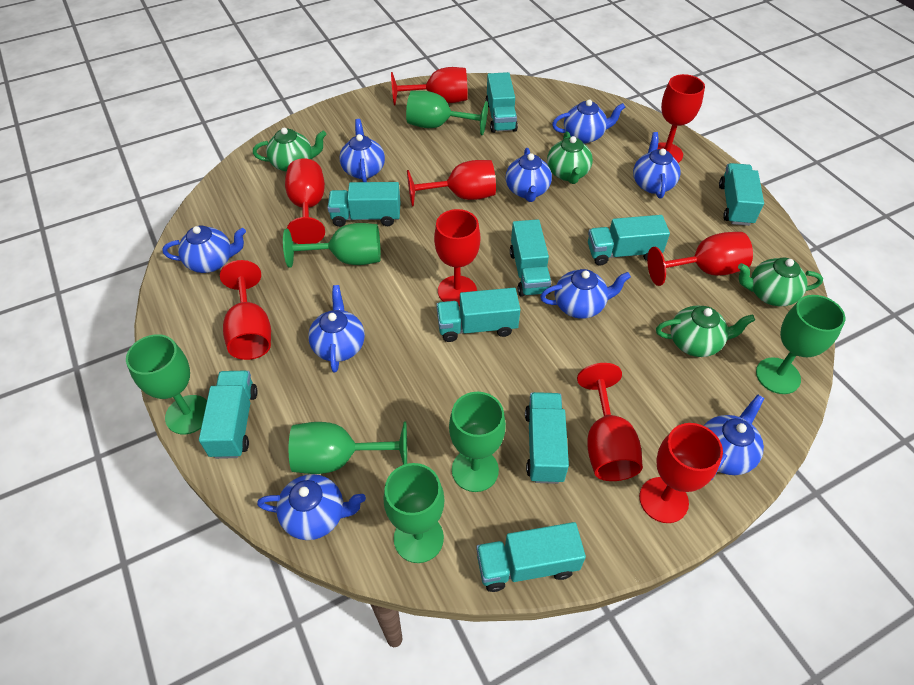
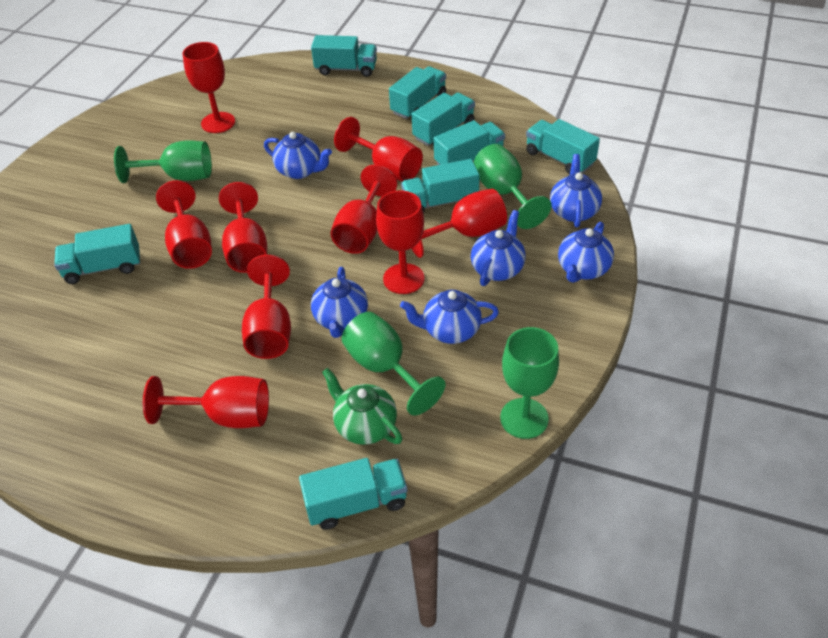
blue teapot: [163,226,246,273] [257,474,366,540] [308,285,365,373] [339,119,385,182] [506,148,552,202] [540,269,631,319] [552,99,625,144] [633,132,681,199] [704,395,764,478] = 9 -> [264,132,332,179] [311,267,368,338] [400,290,499,344] [471,210,526,286] [550,154,602,227] [558,222,614,283] = 6
green goblet: [126,334,207,434] [283,223,381,268] [289,421,407,474] [384,463,444,563] [406,91,488,135] [449,392,506,492] [756,295,845,394] = 7 -> [114,140,212,183] [342,312,445,416] [474,144,551,229] [500,327,559,439] = 4
green teapot: [253,128,326,172] [547,131,593,184] [656,305,755,357] [738,257,823,306] = 4 -> [322,368,402,445] = 1
turquoise truck: [199,370,258,459] [327,182,400,227] [436,288,520,342] [476,522,586,592] [485,72,518,133] [510,219,551,297] [525,392,569,484] [588,215,670,265] [719,163,764,226] = 9 -> [54,224,140,284] [299,458,407,530] [311,35,377,77] [389,66,446,119] [401,159,480,214] [412,93,475,146] [434,120,505,165] [526,119,600,174] = 8

